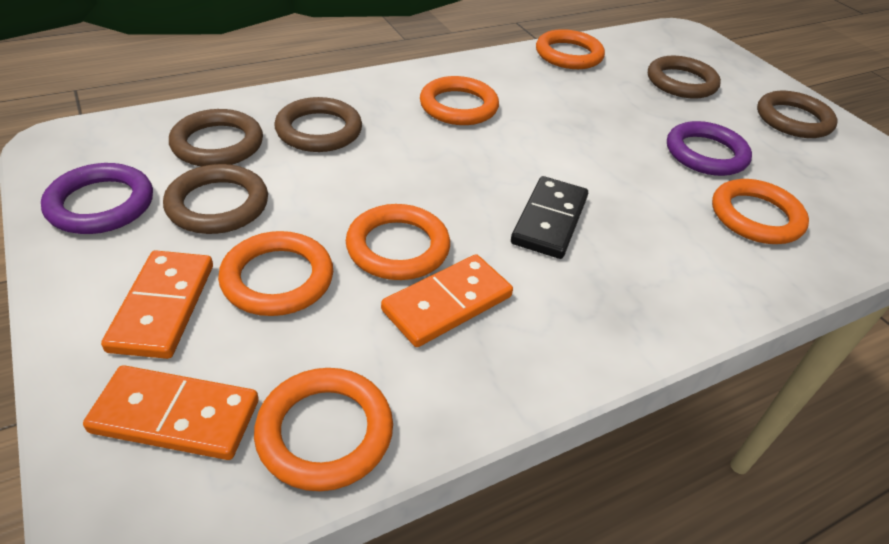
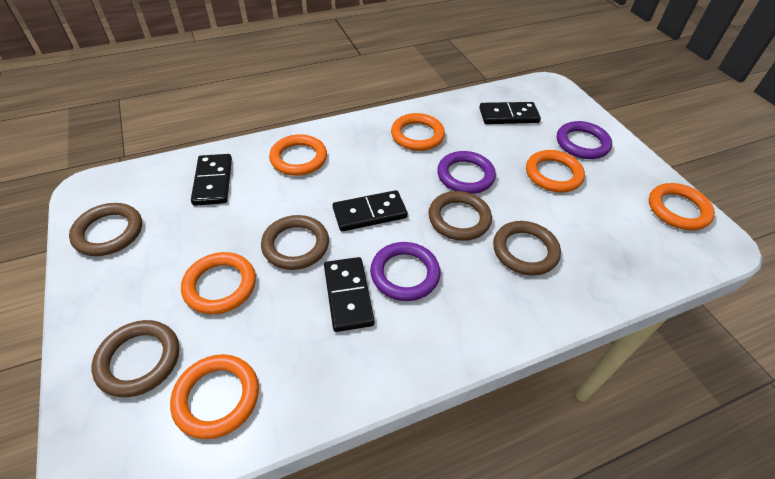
black domino: [511,176,588,259] = 1 -> [191,154,232,206] [324,257,375,332] [333,190,408,232] [479,102,541,124] = 4
orange domino: [83,365,259,460] [101,250,213,359] [381,254,513,347] = 3 -> none = 0
purple ring: [41,163,153,234] [667,121,752,176] = 2 -> [370,242,440,301] [437,151,496,194] [557,121,612,159] = 3

